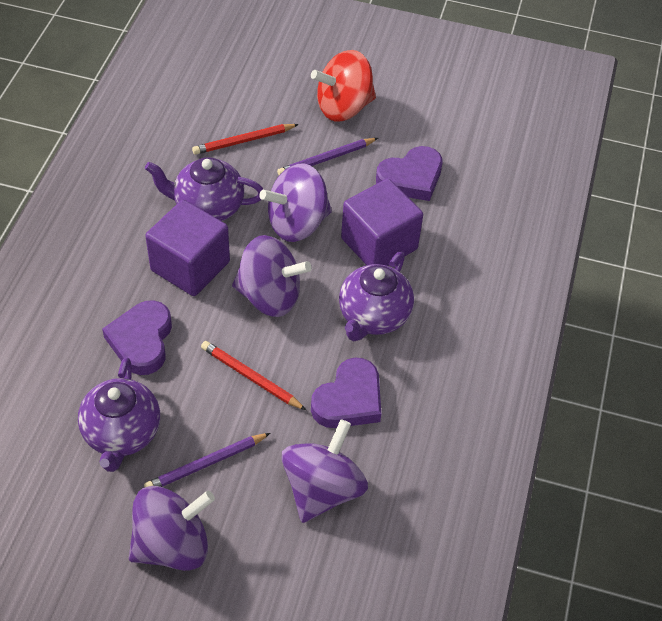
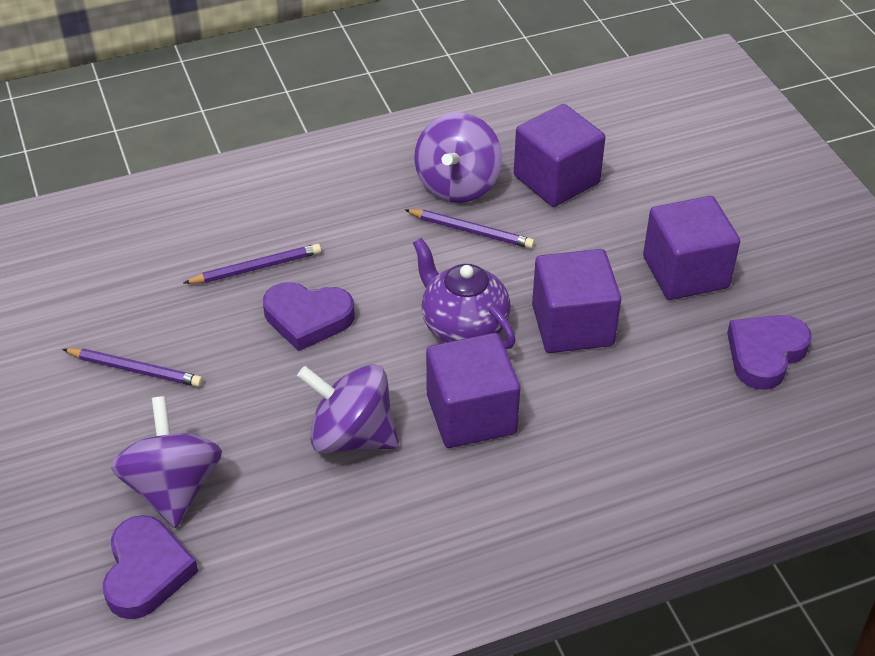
purple cube: [145,200,230,296] [341,179,423,266] = 2 -> [426,333,520,448] [514,104,605,207] [532,249,621,353] [643,196,740,300] = 4
purple pencil: [144,433,270,487] [277,138,378,175] = 2 -> [62,348,203,387] [184,244,321,284] [405,209,535,249] = 3
purple spinning top: [129,486,215,571] [232,235,312,317] [259,164,332,242] [282,419,368,523] = 4 -> [110,396,222,528] [297,364,399,453] [414,112,502,203] = 3
purple teapot: [78,357,160,472] [145,157,263,221] [339,252,414,341] = 3 -> [413,238,516,349] = 1
red pencil: [192,124,299,155] [201,341,306,410] = 2 -> none = 0
red spinning top: [311,50,376,122] = 1 -> none = 0

